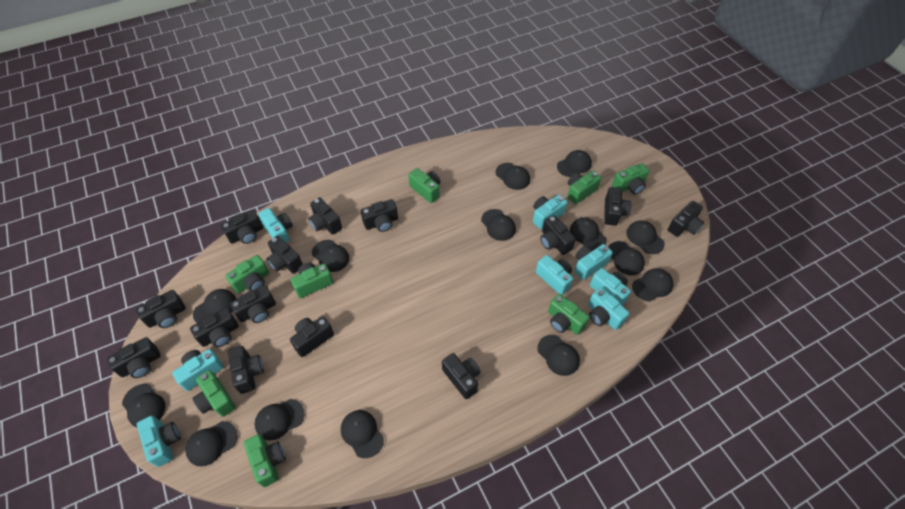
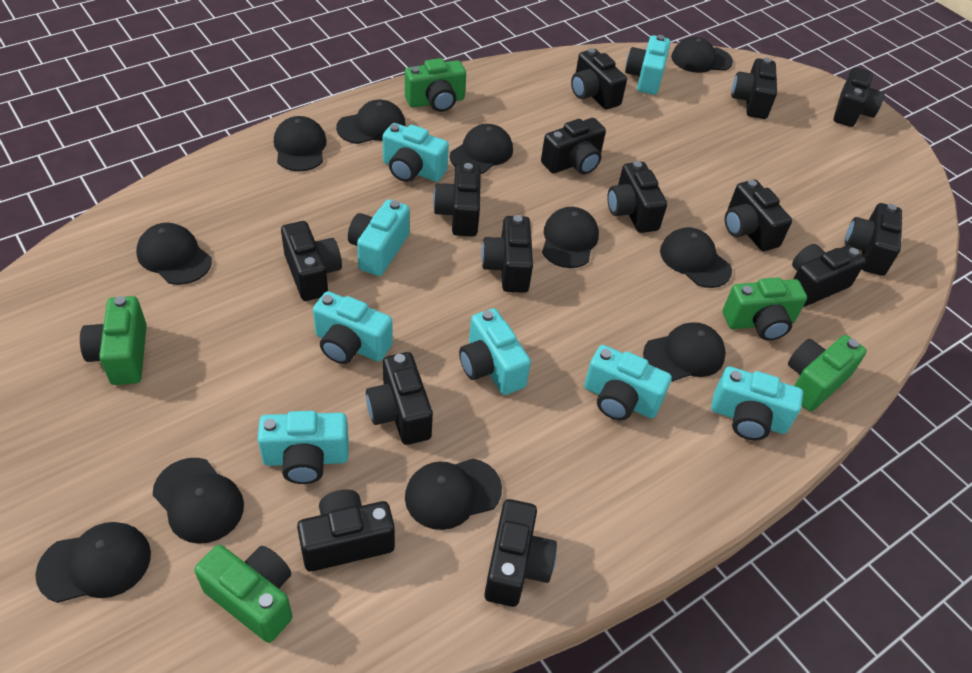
black cap: [122,384,166,428] [186,421,237,466] [193,289,236,323] [255,399,305,440] [312,240,349,272] [341,410,384,458] [481,209,516,241] [496,163,530,190] [537,335,580,376] [557,150,592,177] [570,217,607,250] [608,241,645,275] [626,220,665,254] [632,268,674,302] = 14 -> [35,522,151,603] [136,223,212,285] [153,458,244,544] [274,116,327,171] [336,100,406,144] [405,459,502,530] [450,124,513,174] [542,207,599,268] [643,322,726,381] [660,227,732,288] [671,37,733,73] = 11
green camera: [192,370,236,417] [225,255,269,294] [244,434,286,487] [291,263,333,298] [408,168,440,203] [548,294,590,335] [567,171,602,204] [612,163,649,195] = 8 -> [80,296,147,385] [194,545,292,643] [405,58,466,112] [723,277,807,341] [788,335,867,411] = 5

